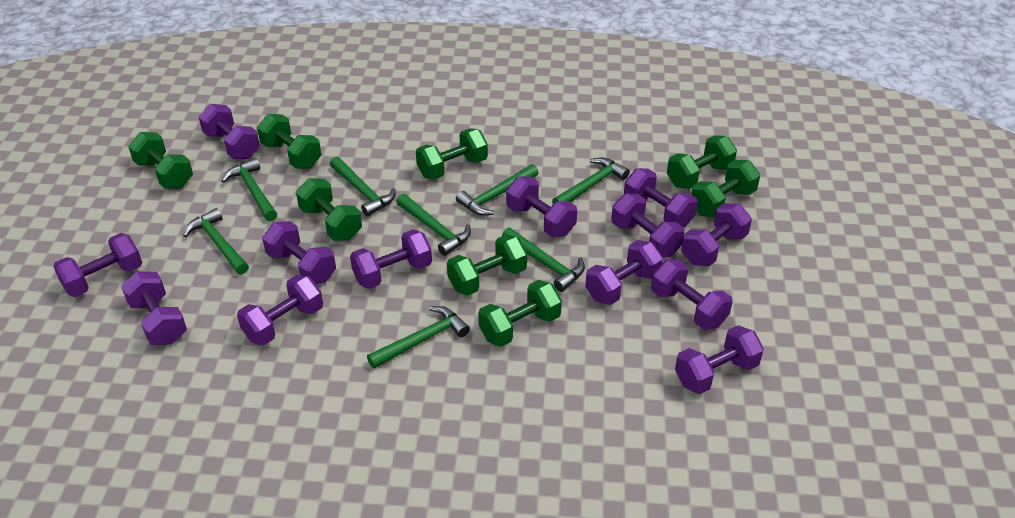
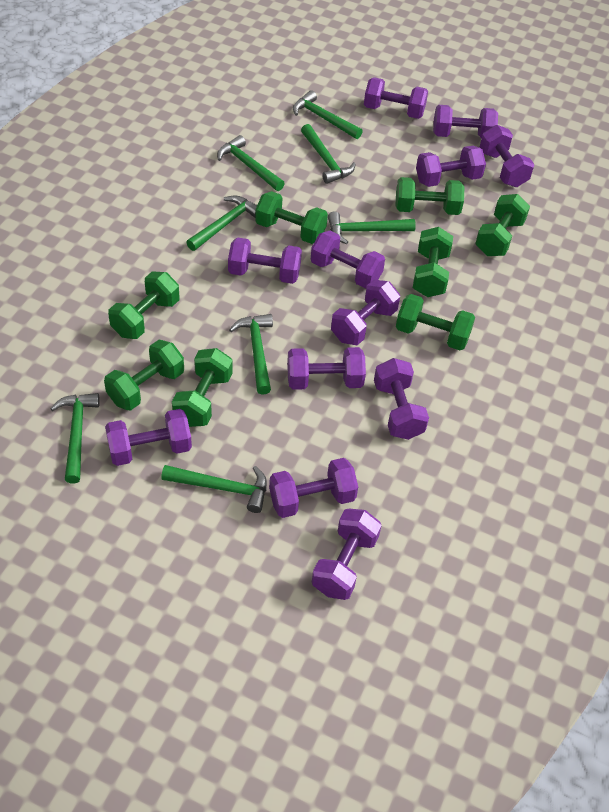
purple dumbbell: [53,233,142,297] [121,271,187,345] [199,104,260,159] [237,275,323,345] [262,221,336,284] [350,229,432,289] [506,177,577,237] [585,240,663,305] [611,193,685,257] [624,168,698,228] [651,259,733,330] [675,325,764,394] [681,203,752,267] = 13 -> [105,409,192,466] [228,237,302,284] [269,458,358,518] [287,347,366,390] [311,231,385,289] [312,509,382,600] [331,280,400,345] [364,77,428,119] [374,358,429,440] [416,146,486,187] [433,105,498,139] [479,125,534,187] = 12

